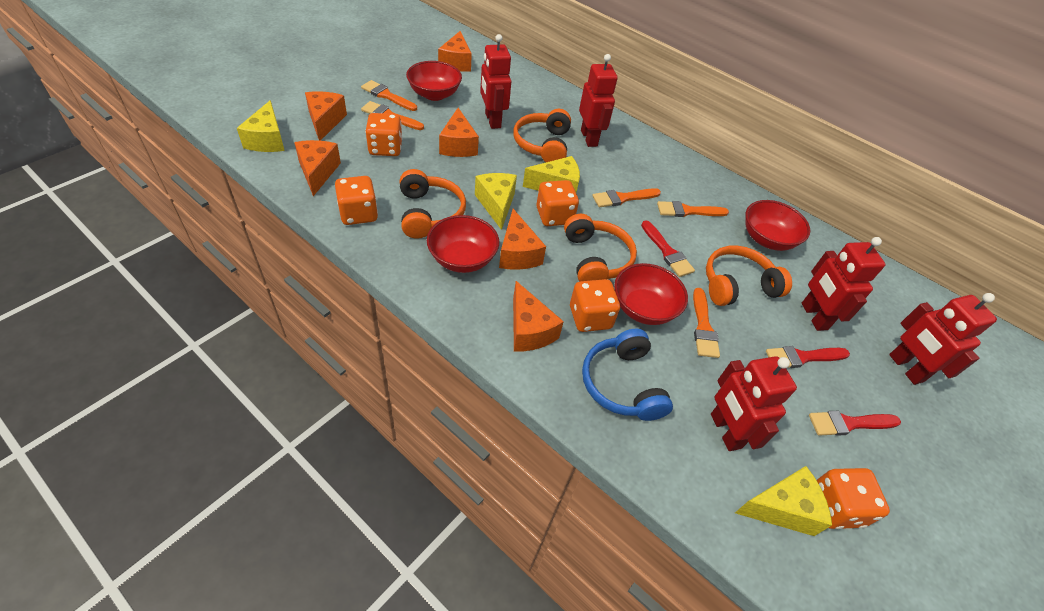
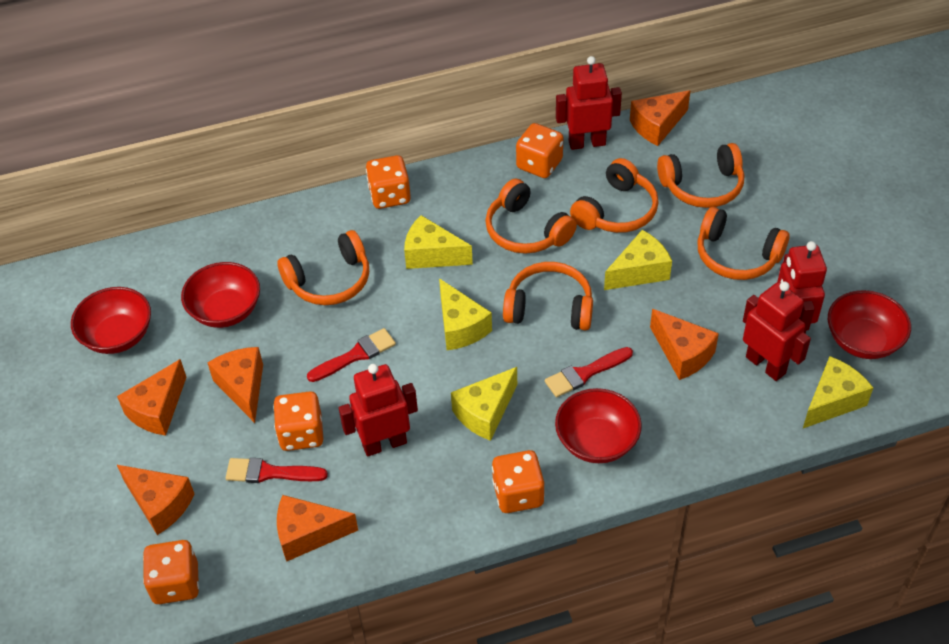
blue headphones: [582,329,673,421] = 1 -> none = 0
orange brush: [361,80,417,111] [361,101,424,130] [592,188,661,207] [657,201,729,217] [693,288,720,358] = 5 -> none = 0
orange headphones: [400,169,466,239] [513,109,571,162] [564,214,637,282] [706,245,792,306] = 4 -> [277,230,369,305] [485,179,577,254] [503,262,593,330] [570,158,659,233] [657,143,744,208] [697,207,790,280] = 6
red robot: [480,34,511,129] [579,54,618,147] [711,356,797,451] [802,237,885,331] [889,293,997,385] = 5 -> [339,364,418,457] [556,56,622,150] [743,281,811,381] [777,241,827,334] = 4
yellow cheese: [237,100,285,152] [475,173,517,230] [523,156,580,192] [735,466,832,536] = 4 -> [404,215,473,269] [439,278,492,350] [451,367,517,441] [604,230,672,290] [803,356,873,428] = 5

